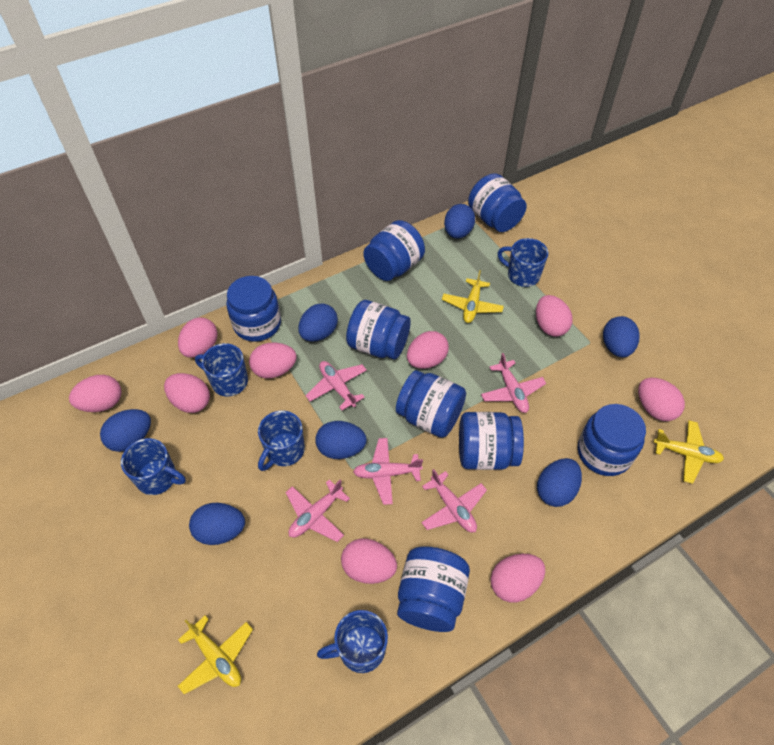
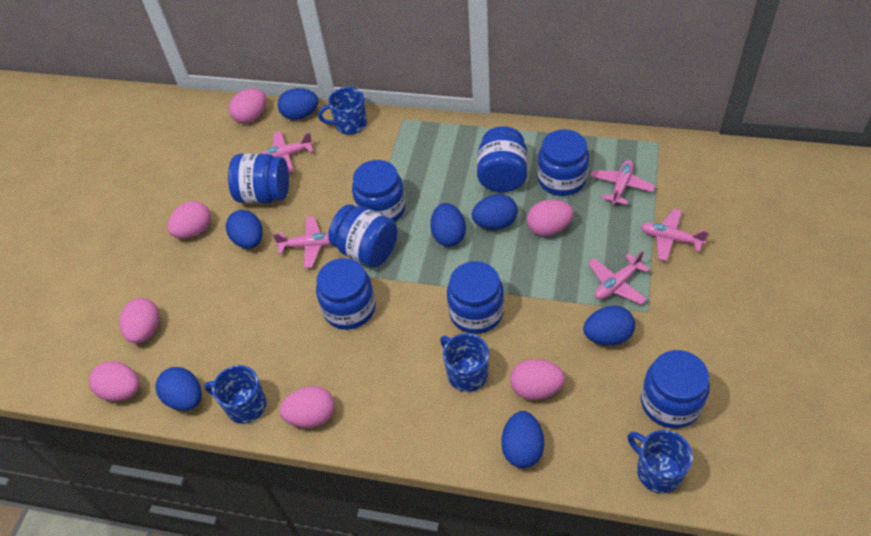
blue mug: [121,438,186,495] [195,343,248,397] [258,411,305,471] [317,610,388,673] [498,238,548,287] = 5 -> [204,365,267,424] [318,87,367,135] [440,333,489,392] [627,430,693,493] = 4
pink egg: [69,375,122,412] [164,373,210,413] [178,317,218,358] [249,342,297,378] [341,539,397,584] [407,331,449,369] [490,554,545,602] [536,295,573,337] [638,378,685,421] = 9 -> [89,361,140,401] [119,298,160,343] [167,201,211,239] [229,88,266,124] [280,386,334,428] [510,359,565,400] [527,199,574,236] = 7
yellow plane: [178,615,253,694] [442,270,504,323] [653,420,724,484] = 3 -> none = 0

